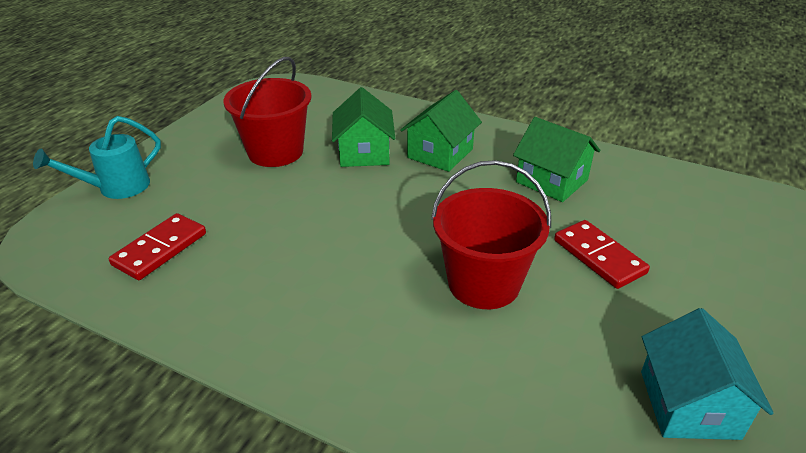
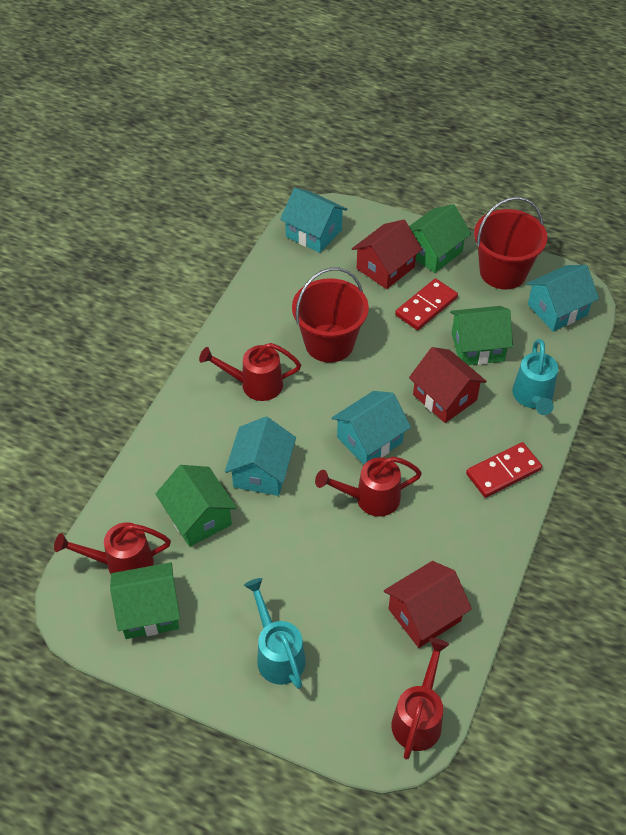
green house: [332,87,395,167] [400,90,482,172] [513,117,600,202] = 3 -> [110,562,180,639] [156,465,237,547] [409,204,471,273] [450,306,513,365] = 4
red house: none = 0 -> [352,220,422,289] [384,561,472,648] [409,347,487,423] = 3
red watering can: none = 0 -> [54,522,171,574] [199,343,301,401] [315,457,422,517] [391,638,449,760] = 4
turquoise house: [641,308,774,440] = 1 -> [225,417,296,496] [280,188,347,253] [332,391,411,465] [526,265,599,332] = 4
turquoise watering can: [33,116,161,199] = 1 -> [244,578,306,689] [512,339,558,415] = 2

